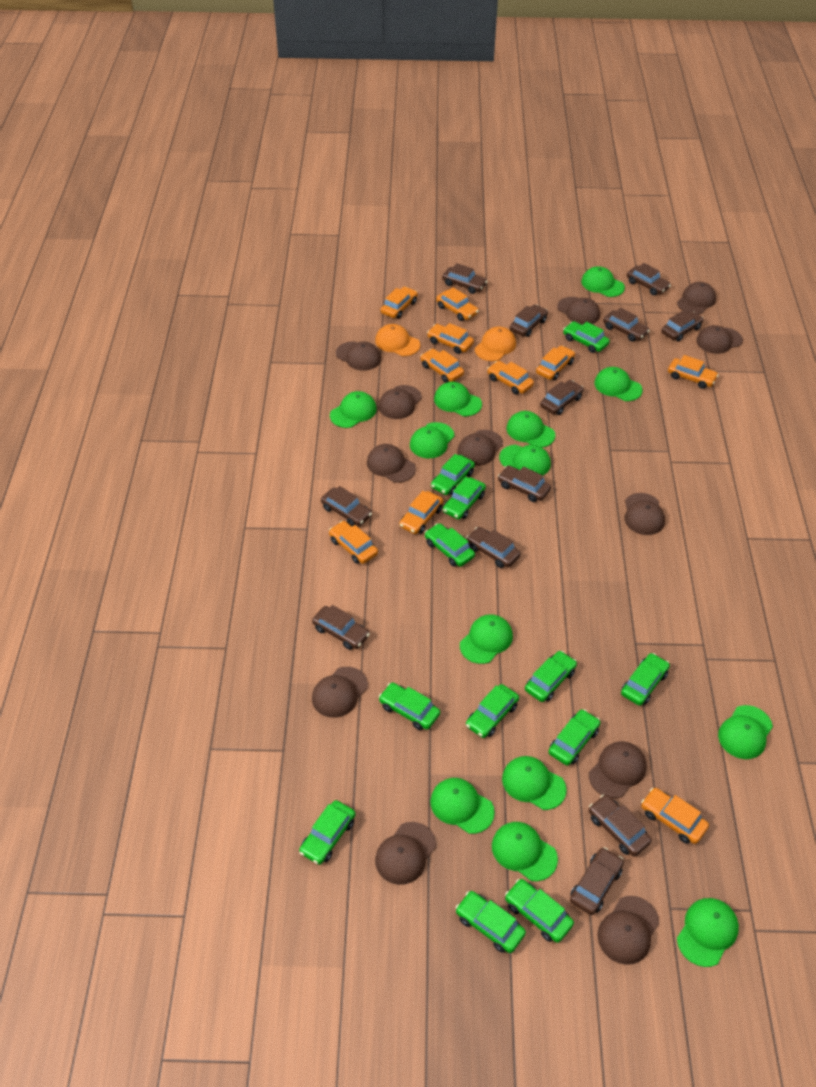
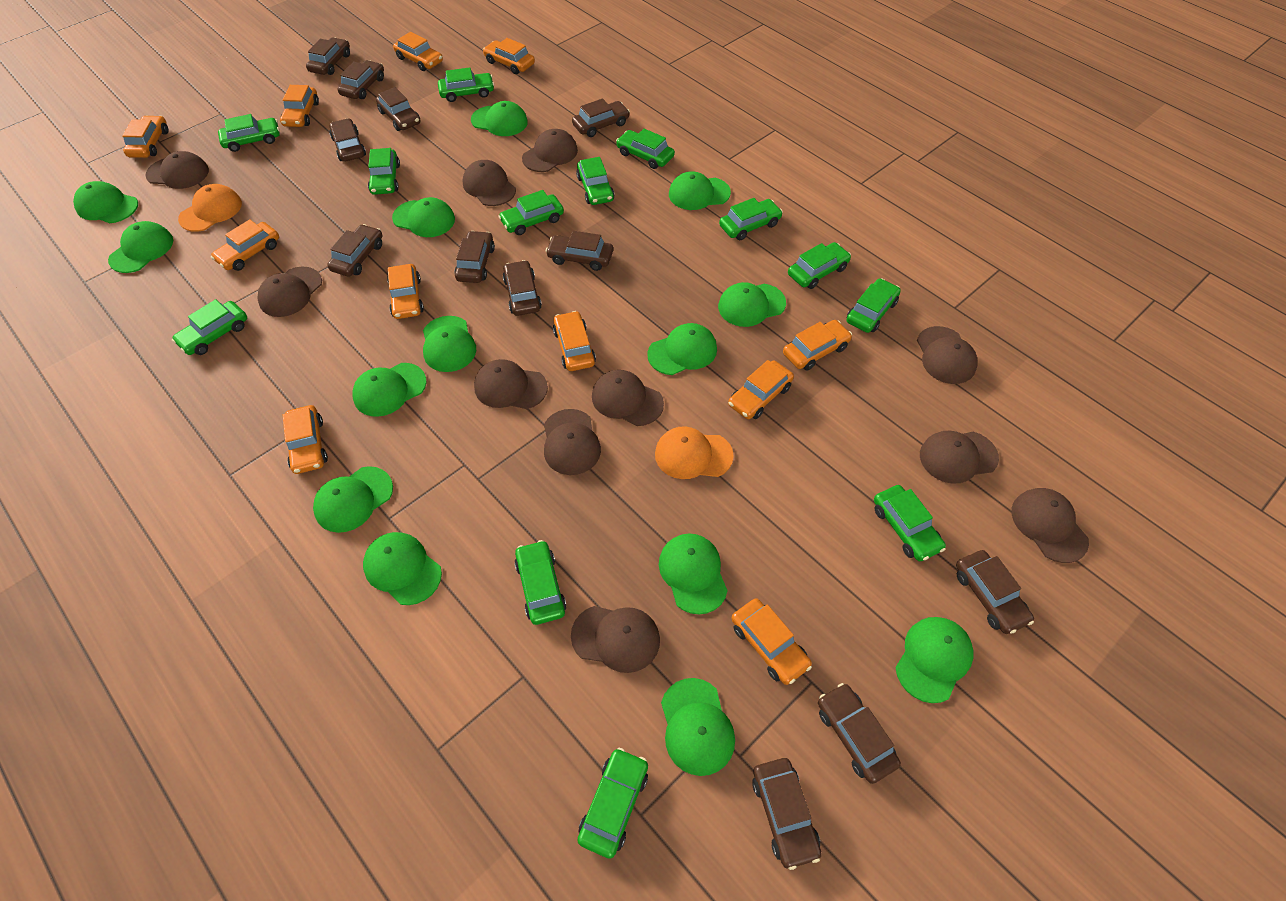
brown cap: [312,667,368,718] [336,341,381,371] [367,444,416,483] [375,822,436,885] [378,385,422,419] [457,430,503,466] [557,297,600,325] [589,741,647,798] [597,896,659,965] [625,493,665,535] [677,282,716,314] [696,325,743,354] = 12 -> [146,151,209,189] [258,267,322,317] [462,160,516,206] [474,359,548,409] [522,129,578,172] [544,409,601,475] [571,606,660,673] [592,370,664,426] [917,326,977,384] [920,430,999,484] [1011,488,1089,563] = 11
green cap: [330,391,377,428] [410,422,454,458] [430,778,495,834] [434,382,482,416] [460,614,513,664] [492,822,558,881] [499,445,551,475] [502,756,567,810] [506,411,555,447] [581,266,625,297] [594,367,643,401] [677,898,739,967] [718,705,773,759] = 13 -> [73,181,138,223] [108,221,173,273] [313,466,393,533] [352,363,427,417] [363,532,442,605] [392,197,455,237] [423,316,476,372] [471,101,528,136] [647,323,717,375] [659,534,728,614] [661,678,735,776] [669,171,731,210] [718,282,786,327] [895,617,973,703] = 14
green car: [299,800,356,865] [379,683,440,730] [425,523,475,567] [431,454,475,495] [443,477,486,519] [456,891,526,953] [466,684,519,738] [505,879,574,943] [525,651,577,702] [548,709,600,766] [563,321,610,353] [621,653,670,706] = 12 -> [172,299,247,355] [218,114,280,152] [368,148,400,195] [438,67,494,102] [498,190,564,235] [514,540,566,625] [576,157,614,205] [577,748,648,859] [616,129,675,169] [719,198,783,240] [788,242,851,289] [846,278,901,333] [874,485,946,561] = 13
orange car: [329,521,378,564] [380,286,418,319] [399,491,443,534] [420,349,464,383] [427,323,474,354] [436,288,479,321] [487,361,534,394] [536,346,575,380] [641,788,709,844] [668,355,719,389] = 10 -> [122,116,168,158] [211,219,279,271] [280,85,319,127] [283,405,328,474] [387,264,424,319] [393,32,443,71] [483,38,535,74] [553,311,596,371] [728,360,794,419] [731,598,812,685] [783,320,852,371] = 11

